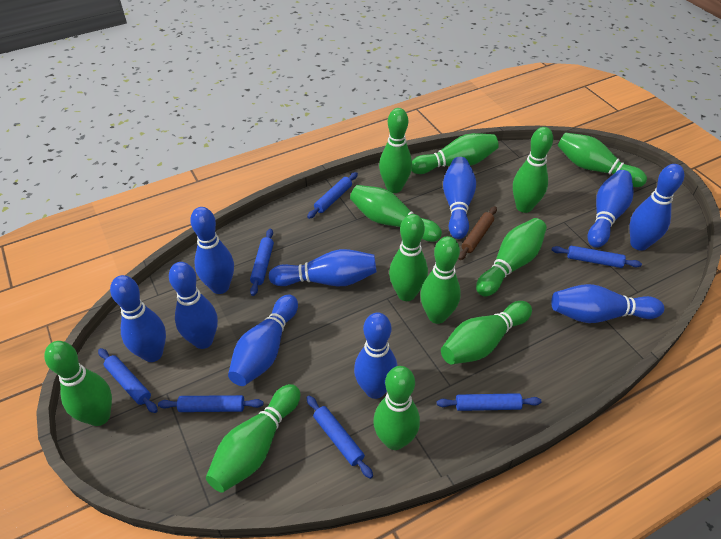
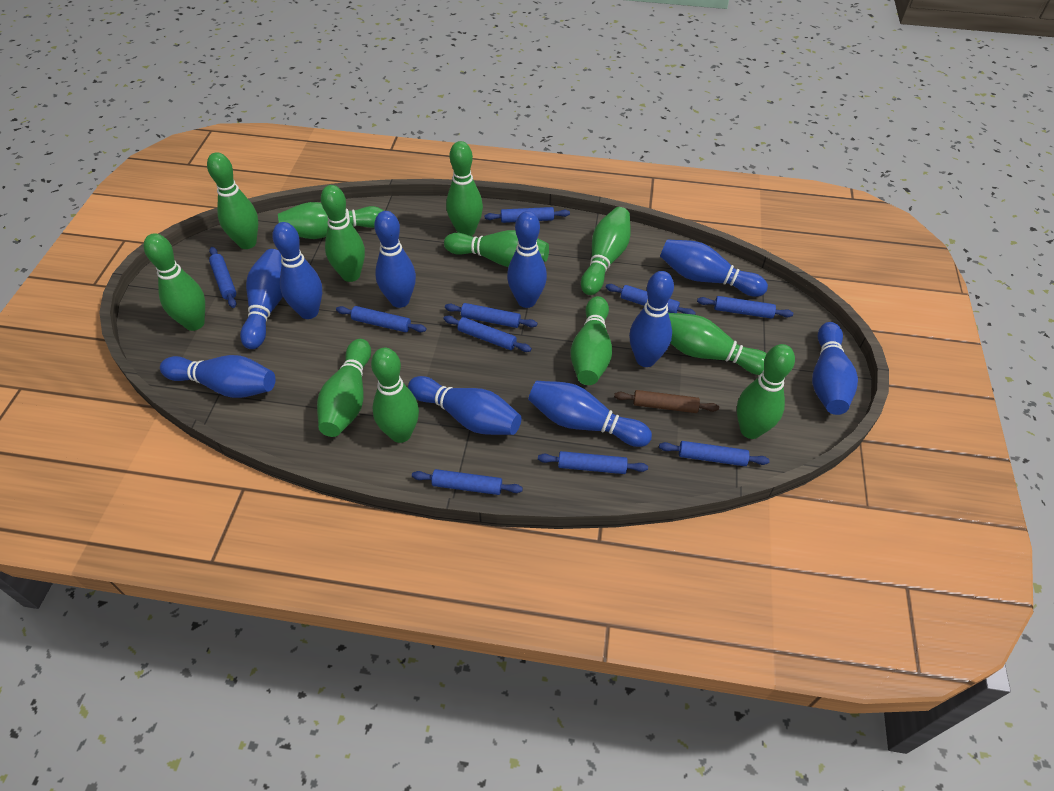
blue rolling pin: [98,348,158,413] [158,395,264,412] [250,229,274,296] [306,396,373,479] [307,172,358,219] [437,393,542,411] [552,246,642,268] = 7 -> [209,247,237,308] [336,306,427,332] [412,469,523,495] [444,316,532,352] [445,303,537,328] [485,207,570,223] [538,451,648,474] [605,284,696,315] [659,441,770,466] [697,296,793,319] = 10

